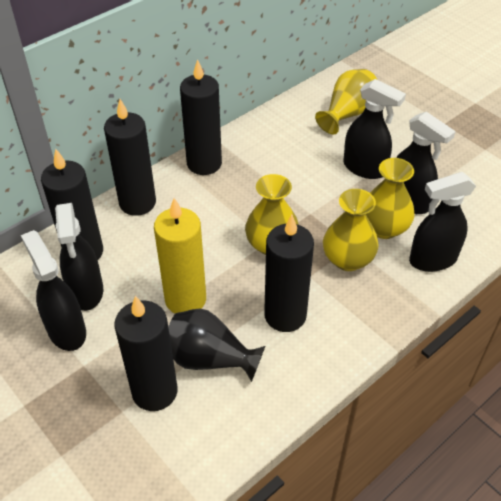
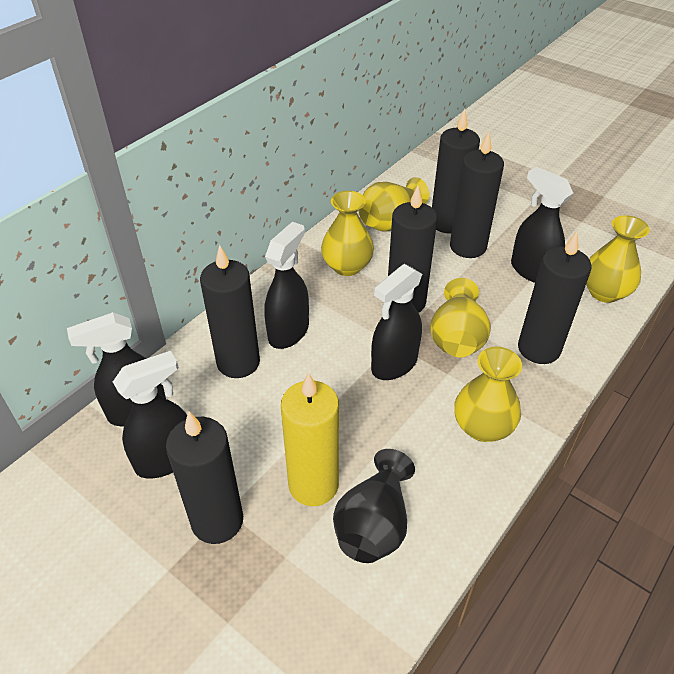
black candle: [41,149,103,260] [104,99,156,216] [114,296,177,411] [180,59,222,175] [264,215,314,332] = 5 -> [166,412,243,544] [200,245,260,378] [388,186,437,313] [432,109,480,234] [450,132,504,258] [518,232,592,364] = 6
yellow vase: [245,174,299,255] [315,69,377,134] [323,189,379,271] [366,158,415,239] = 4 -> [321,191,374,276] [359,177,429,232] [430,278,491,357] [454,347,522,442] [586,215,650,303] = 5

